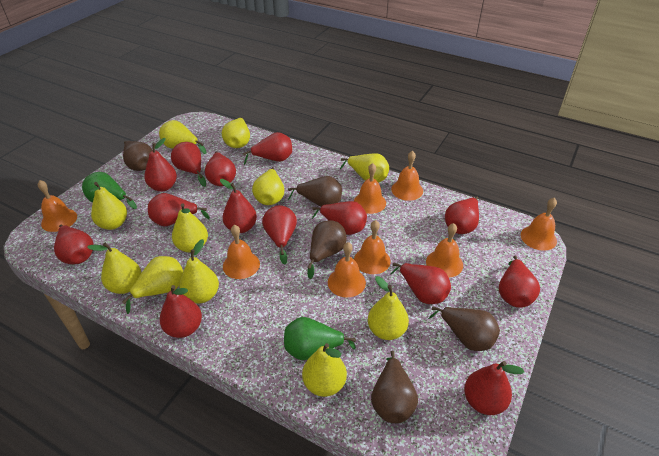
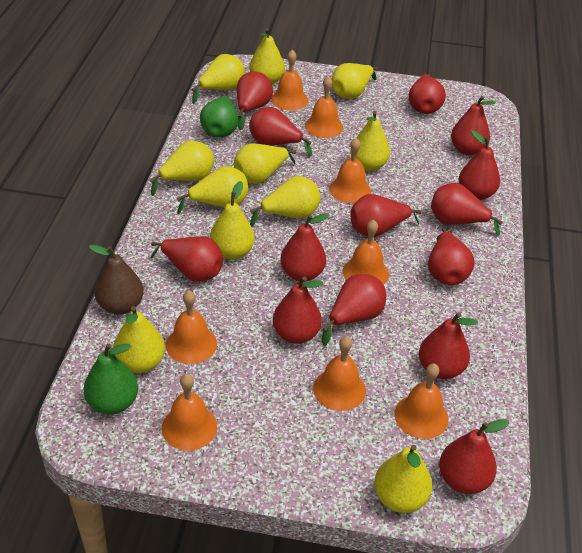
brown pear: [123,141,153,171] [288,176,342,207] [307,220,347,279] [371,351,418,423] [428,306,500,351] = 5 -> [89,244,144,314] = 1

